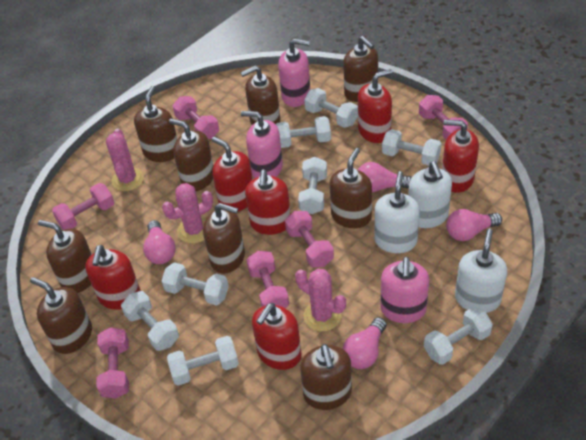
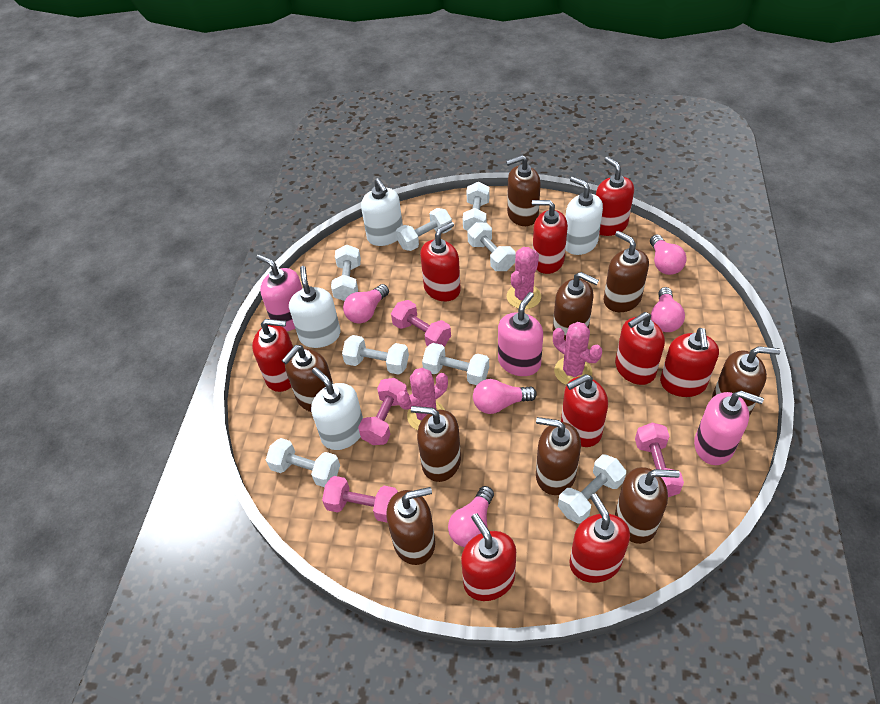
pink dumbbell: [52,183,114,230] [96,327,129,398] [173,96,219,139] [247,251,289,308] [285,211,334,268] [419,95,468,139] = 6 -> [322,476,398,523] [358,378,407,445] [391,300,451,347] [635,423,684,497] = 4
pink light bulb: [143,220,176,264] [343,317,387,369] [358,162,411,192] [446,209,502,241] = 4 -> [343,284,389,324] [448,486,494,547] [473,379,537,414] [650,235,686,275] [651,287,685,332] = 5
red soap dispenser: [85,245,141,310] [212,137,253,212] [245,170,291,235] [252,303,302,370] [358,69,392,143] [442,120,479,193] = 6 -> [252,319,293,392] [420,222,461,301] [461,513,516,601] [532,200,568,274] [561,374,608,447] [570,494,630,583] [596,157,634,236] [615,312,665,385] [660,328,719,397] = 9
white soap dispenser: [374,171,420,253] [408,161,452,228] [455,229,507,313] = 3 -> [289,266,341,348] [311,367,363,450] [361,178,403,246] [565,176,603,255] = 4

